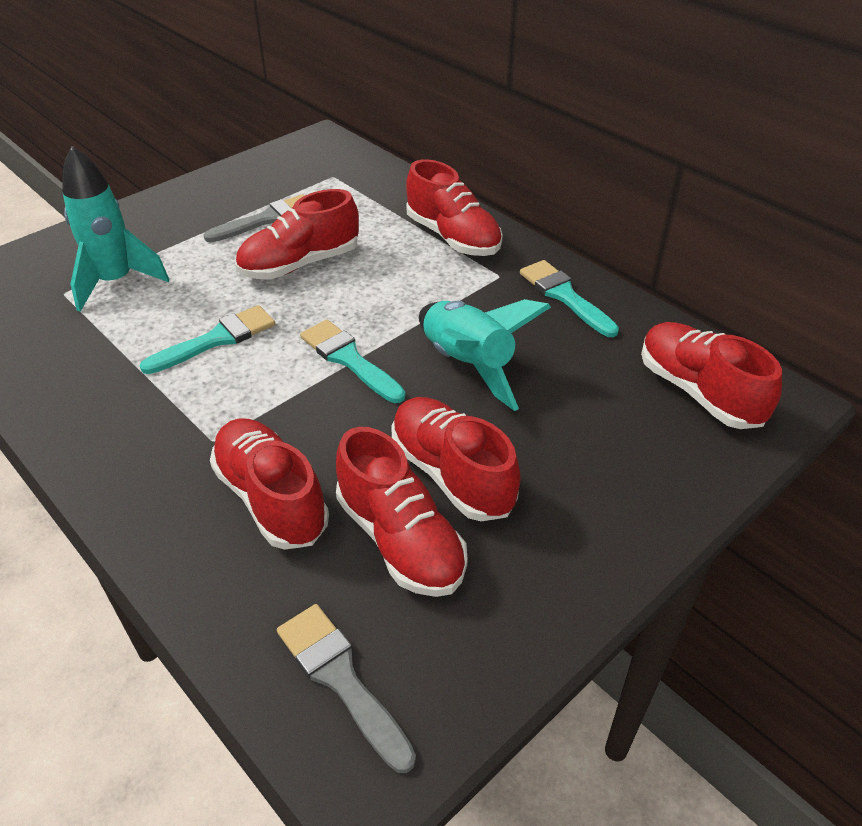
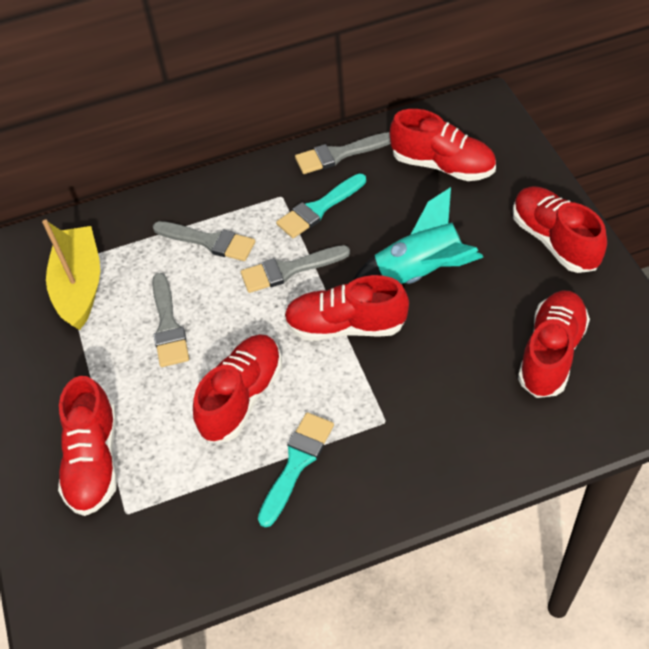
grey brush: [203,194,305,242] [277,604,416,773] = 2 -> [152,273,189,367] [153,221,255,261] [241,245,350,293] [295,132,391,174] = 4
turquoise brush: [140,305,275,374] [300,320,406,403] [520,260,619,337] = 3 -> [258,412,334,527] [276,174,366,238] = 2
turquoise rocket: [62,146,170,312] [419,299,551,411] = 2 -> [353,187,483,284] = 1
yellow boat: none = 0 -> [42,220,100,330] = 1

